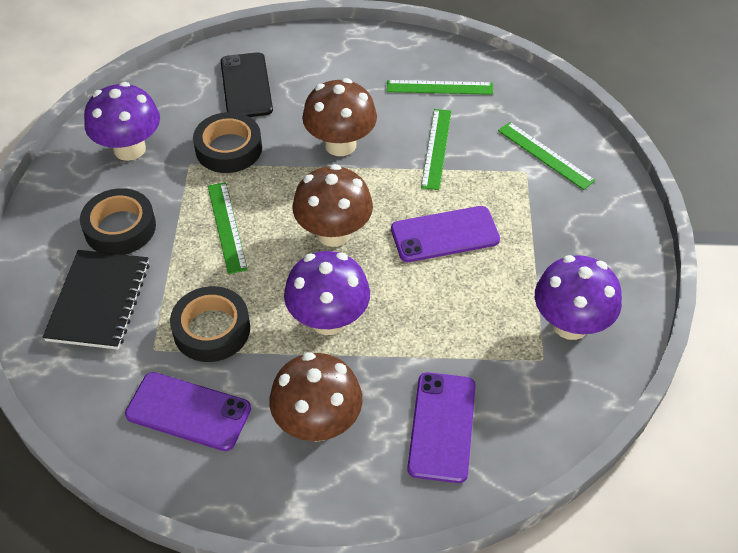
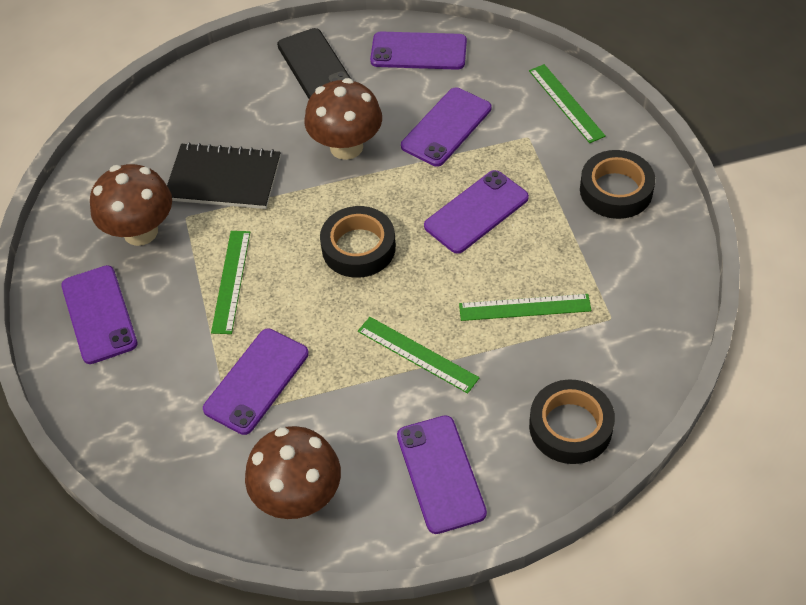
purple mushroom: [84,82,160,161] [284,251,370,335] [535,255,622,340] = 3 -> none = 0
purple phone: [125,372,251,451] [391,206,500,262] [407,372,476,483] = 3 -> [61,265,138,364] [203,329,309,435] [370,32,467,70] [397,415,487,534] [401,88,491,167] [424,170,529,254] = 6

